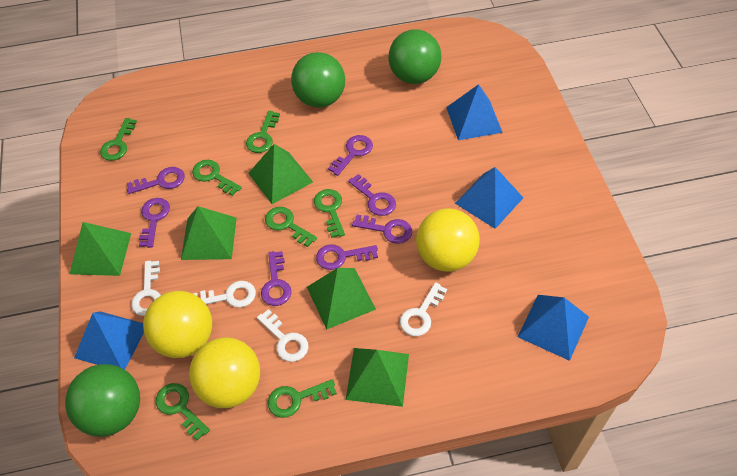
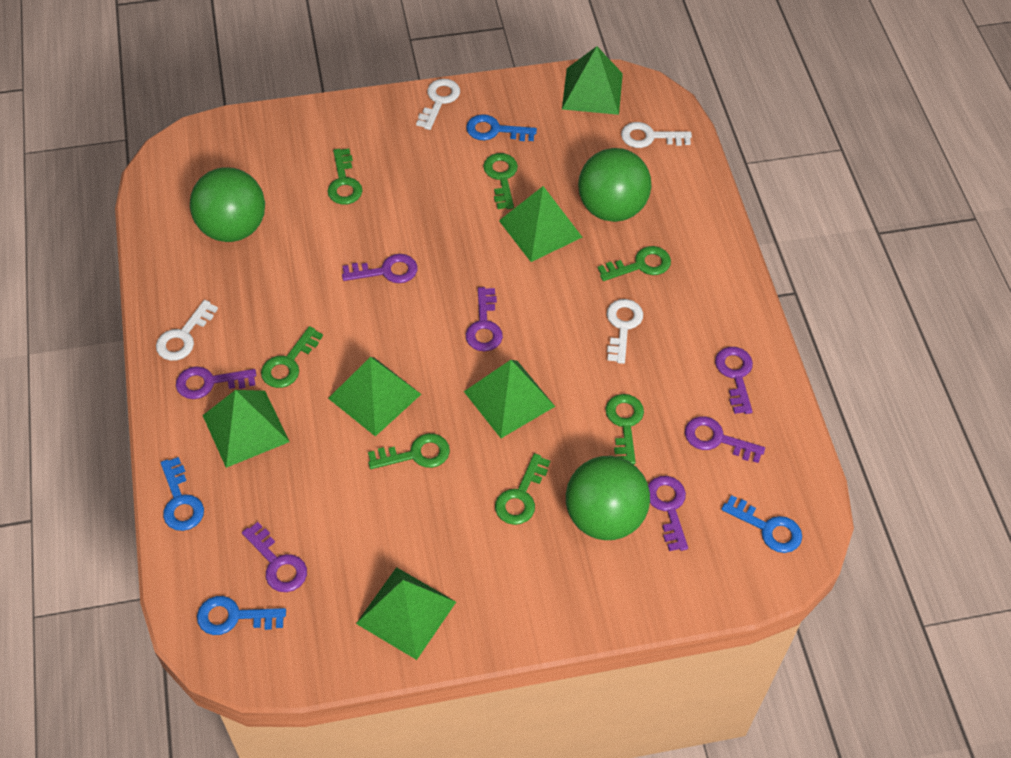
blue key: none = 0 -> [161,457,204,531] [197,596,286,635] [466,114,537,141] [721,495,802,553] = 4
blue pyramid: [74,311,144,370] [446,84,503,140] [455,167,523,229] [518,295,589,361] = 4 -> none = 0
green pyramid: [70,222,131,276] [181,206,237,260] [248,144,313,204] [307,268,376,330] [346,348,409,407] = 5 -> [203,390,290,468] [328,357,421,436] [356,567,456,660] [464,360,555,438] [499,186,582,262] [562,46,623,115] = 6
yellow ball: [143,291,212,358] [189,337,260,408] [416,209,480,272] = 3 -> none = 0

